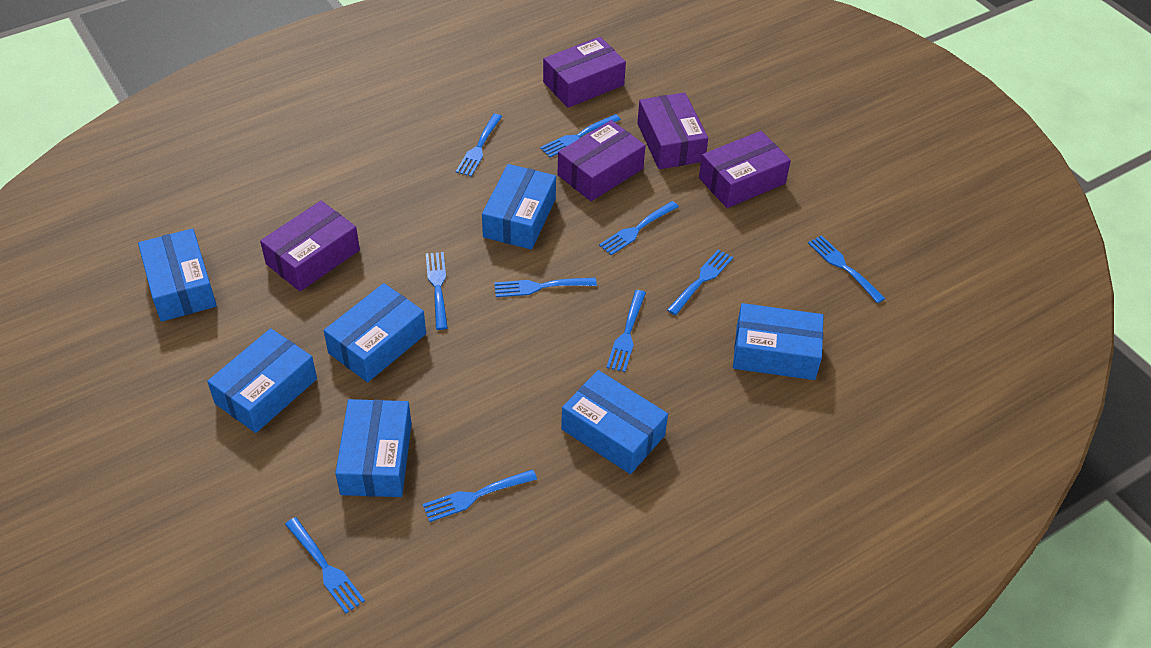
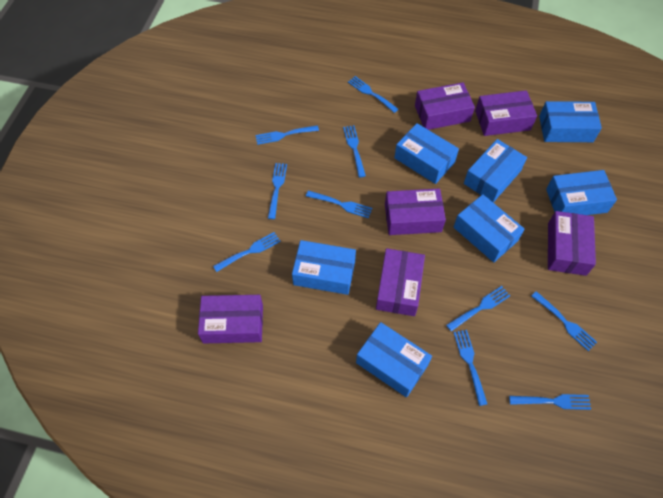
purple box: [260,201,360,291] [543,37,626,108] [558,120,646,201] [637,92,708,169] [699,131,791,208] = 5 -> [198,295,263,344] [376,248,425,316] [385,188,446,235] [415,82,475,130] [475,90,537,136] [548,211,596,276] = 6

